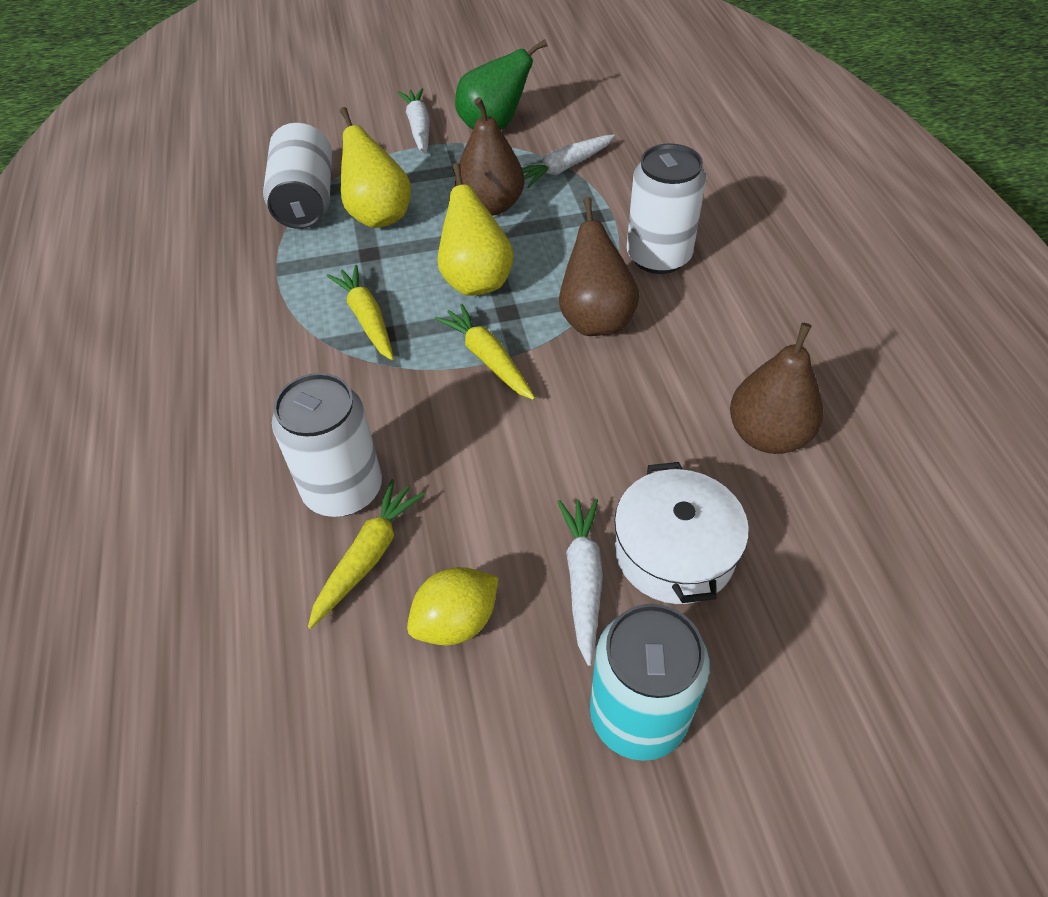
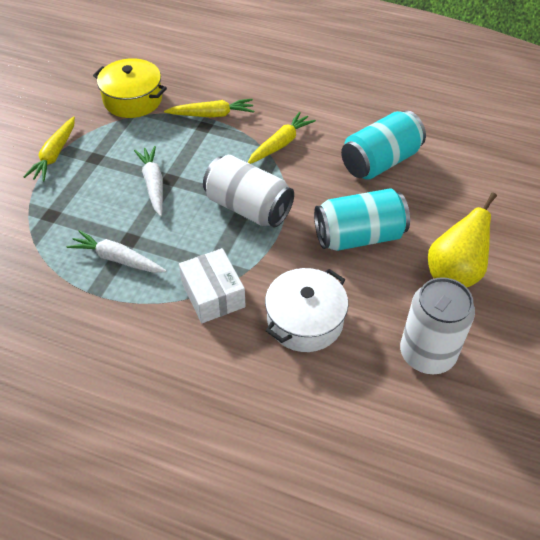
brown pear: [455,97,525,216] [559,197,640,336] [730,323,823,454] = 3 -> none = 0
green pear: [455,39,547,130] = 1 -> none = 0
turquoise can: [590,604,710,761] = 1 -> [314,188,410,251] [341,111,426,180] = 2
white box: none = 0 -> [179,248,246,323] = 1
white can: [263,123,332,229] [272,373,382,517] [627,143,706,274] = 3 -> [203,155,294,227] [400,277,475,374] = 2
white carrot: [397,88,430,155] [522,134,615,188] [558,499,603,666] = 3 -> [66,230,166,273] [134,146,163,216] = 2
yellow lemon: [407,567,499,645] = 1 -> none = 0
yellow pear: [340,107,411,228] [438,163,514,296] = 2 -> [428,192,497,287] = 1
yellow pot: none = 0 -> [93,58,167,118] = 1

